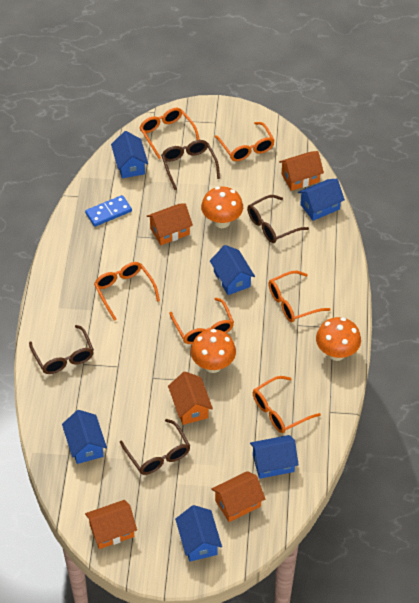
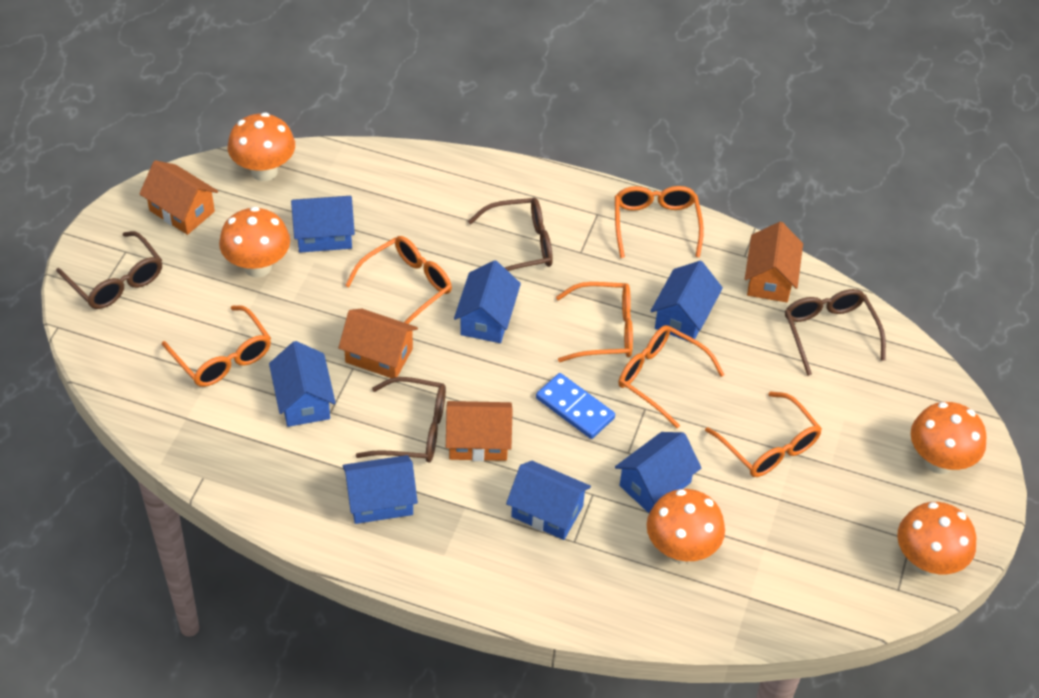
blue house: [62,410,107,464] [111,131,148,178] [175,505,222,561] [210,245,255,295] [250,435,299,479] [298,179,345,221] = 6 -> [269,341,336,427] [291,196,355,252] [343,455,418,524] [454,260,521,343] [506,461,591,540] [615,432,701,513] [651,261,723,342] = 7
orange house: [85,500,137,549] [147,204,193,245] [168,371,213,425] [211,471,265,522] [279,151,324,191] = 5 -> [139,160,218,235] [338,308,418,378] [446,401,513,461] [745,222,803,302] = 4
orange mushroom: [191,329,236,373] [201,187,243,228] [316,317,361,361] = 3 -> [219,207,290,278] [228,113,295,181] [647,489,725,563] [897,502,976,576] [911,402,987,474] = 5

